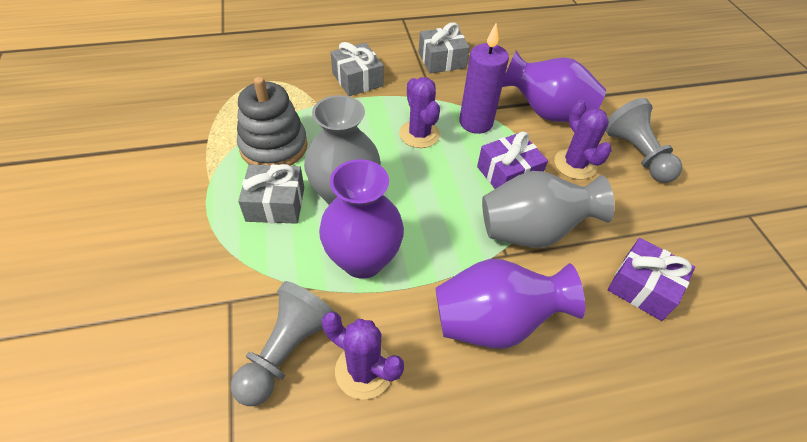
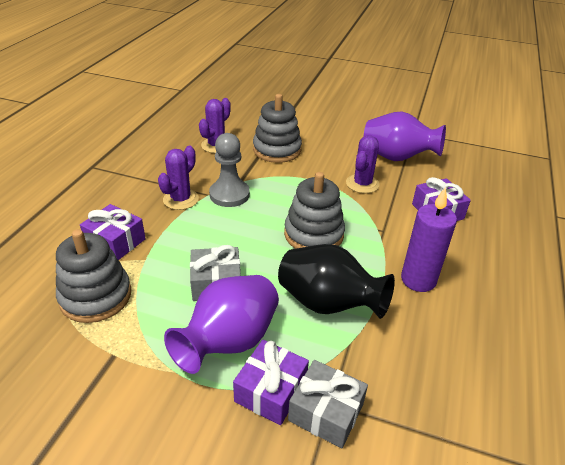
black vase: none = 0 -> [278,244,395,319] = 1
grey gift: [238,164,304,224] [331,42,384,96] [419,22,470,73] = 3 -> [190,245,241,301] [288,360,368,448] = 2
grey pawn: [231,281,335,406] [606,98,682,183] = 2 -> [209,133,250,207] = 1
grey stacking toy: [237,76,307,166] = 1 -> [56,229,131,323] [253,94,302,163] [284,172,345,249] = 3
grey vase: [304,95,381,205] [482,171,615,248] = 2 -> none = 0
purple gift: [477,132,548,189] [608,238,695,321] = 2 -> [80,204,146,260] [233,340,309,425] [412,177,471,221] = 3
purple vase: [319,159,404,279] [435,259,585,349] [502,51,606,122] = 3 -> [164,275,279,374] [364,112,446,161] = 2

